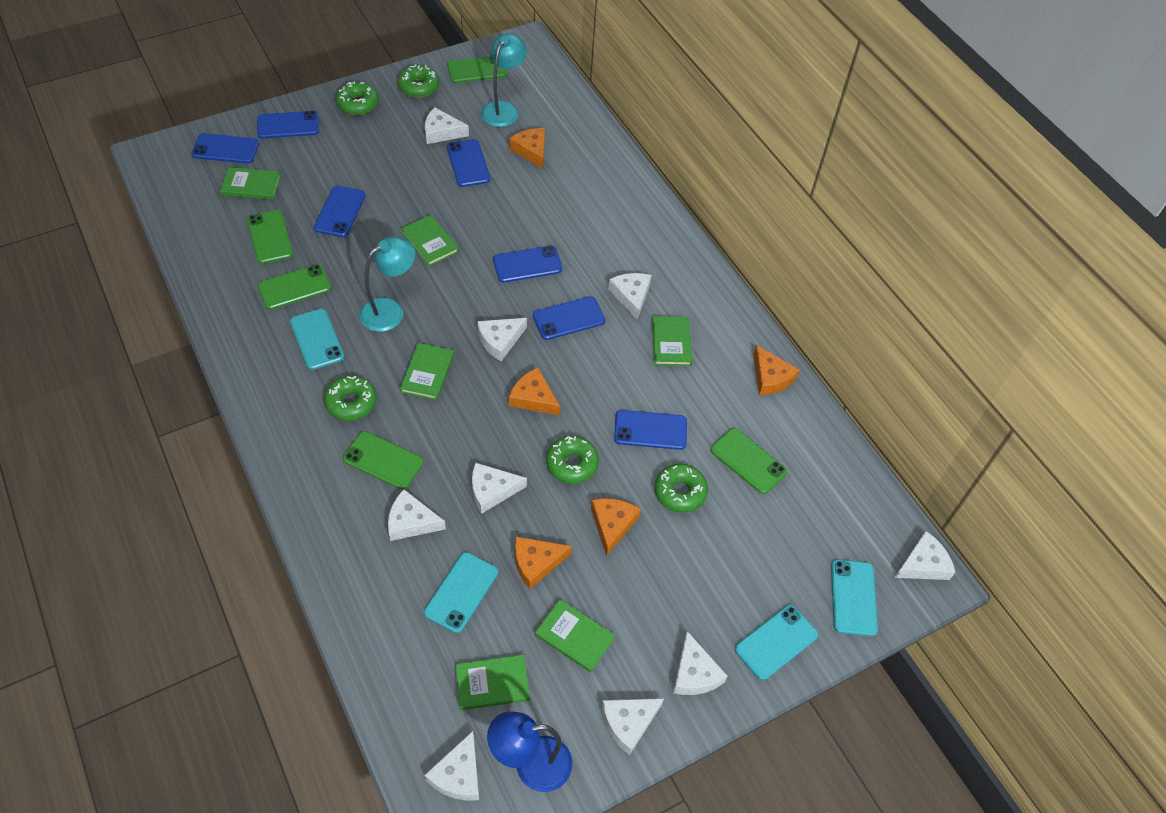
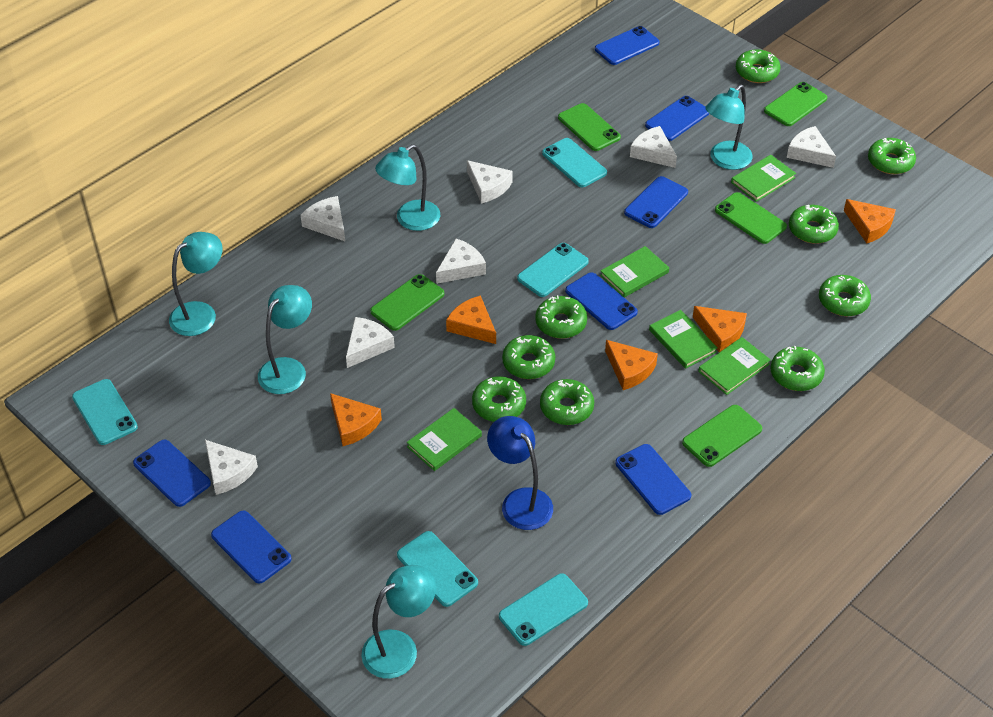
green book: [220,167,281,200] [400,343,454,400] [401,215,459,266] [455,655,530,710] [535,599,615,672] [652,316,693,366] = 6 -> [407,408,482,471] [600,246,669,297] [649,310,718,369] [698,337,771,395] [731,155,796,202] = 5
green donut: [324,375,377,421] [336,81,379,115] [398,64,439,98] [546,436,599,484] [655,464,708,513] = 5 -> [472,376,526,422] [502,335,555,379] [535,295,587,339] [540,379,594,425] [736,49,781,83] [770,346,825,391] [789,205,839,244] [819,275,871,316] [868,138,916,174] = 9
turquoise lamp: [359,236,415,332] [481,33,527,127] = 2 -> [169,232,223,336] [258,285,312,394] [362,565,436,679] [375,144,440,231] [705,84,753,170] = 5
turquoise phone: [290,308,344,370] [424,552,498,633] [735,605,818,680] [831,559,878,636] = 4 -> [72,379,138,445] [397,531,478,607] [499,573,588,646] [517,243,589,297] [542,138,607,187] = 5
white cheese: [388,489,446,541] [424,731,479,801] [425,107,469,144] [472,462,527,514] [477,318,527,361] [602,698,664,755] [608,273,652,320] [673,631,728,695] [894,531,955,580] = 9 -> [205,440,258,495] [301,196,345,241] [346,317,395,368] [436,239,486,284] [467,160,513,204] [630,126,677,168] [787,126,836,168] = 7

